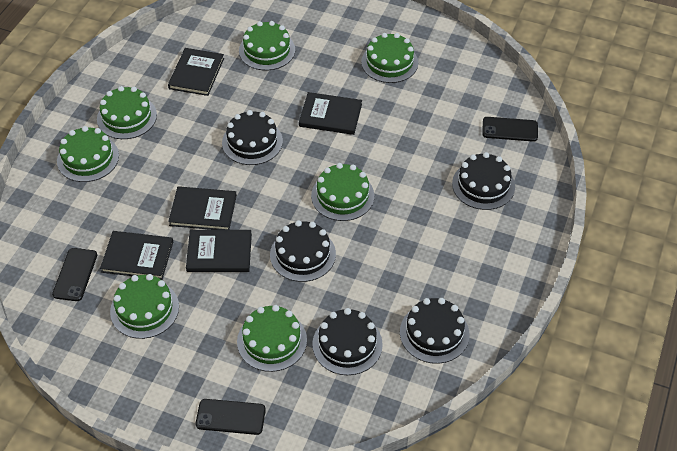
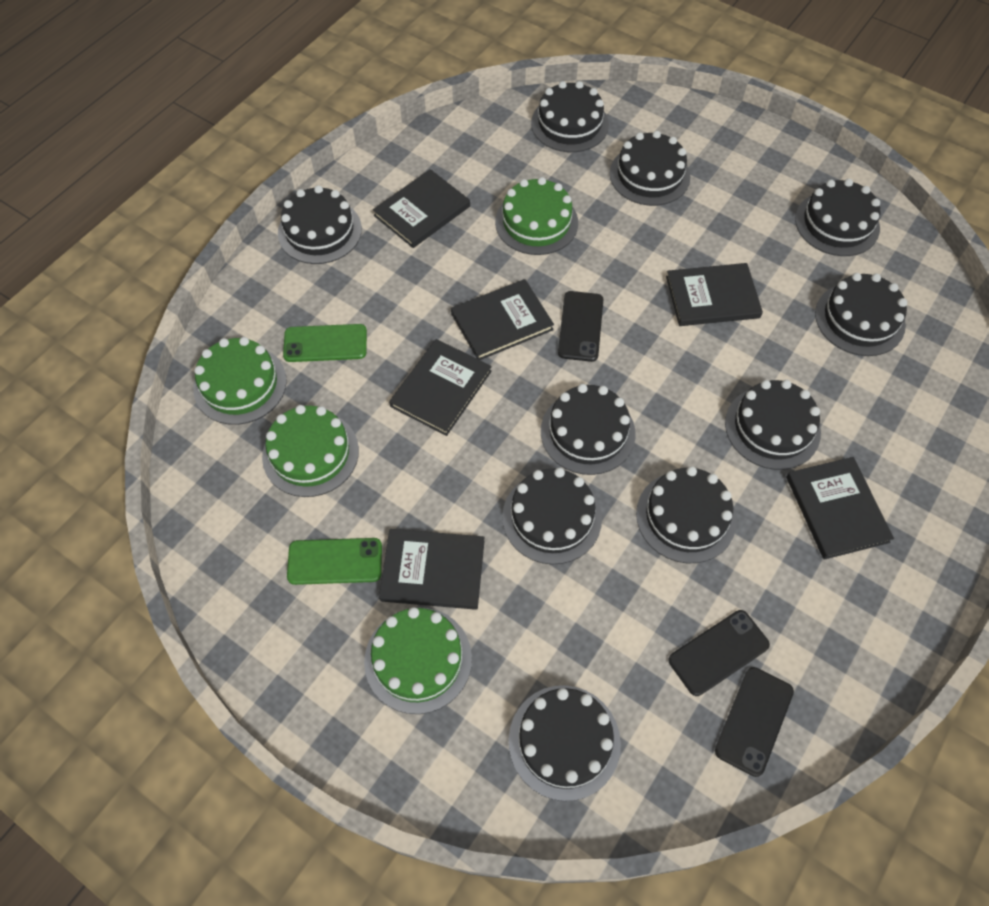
black book: [100,231,173,280] [168,48,224,96] [168,186,237,230] [186,230,252,272] [299,92,362,135] = 5 -> [373,169,470,248] [379,529,485,610] [389,339,492,436] [451,279,554,360] [666,263,763,326] [786,457,894,560] = 6
black cake: [222,110,283,165] [270,220,336,282] [312,308,383,375] [400,298,469,364] [452,152,515,210] = 5 -> [278,185,362,264] [502,468,602,564] [509,685,621,801] [531,81,609,152] [541,384,636,475] [610,131,691,206] [636,466,737,563] [725,380,821,470] [795,179,880,256] [815,273,907,356] = 10
green cake: [57,126,119,182] [97,86,157,139] [110,274,179,339] [237,305,307,372] [239,21,295,71] [311,163,374,221] [361,33,418,83] = 7 -> [193,337,287,425] [262,405,359,497] [364,607,472,714] [495,177,578,255] = 4
green phone: none = 0 -> [283,324,367,362] [287,538,382,585] = 2

